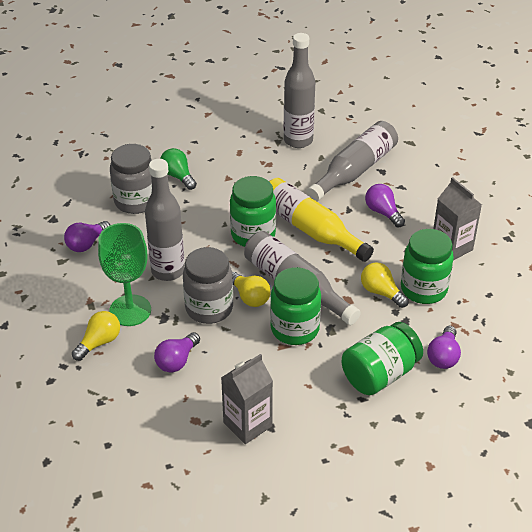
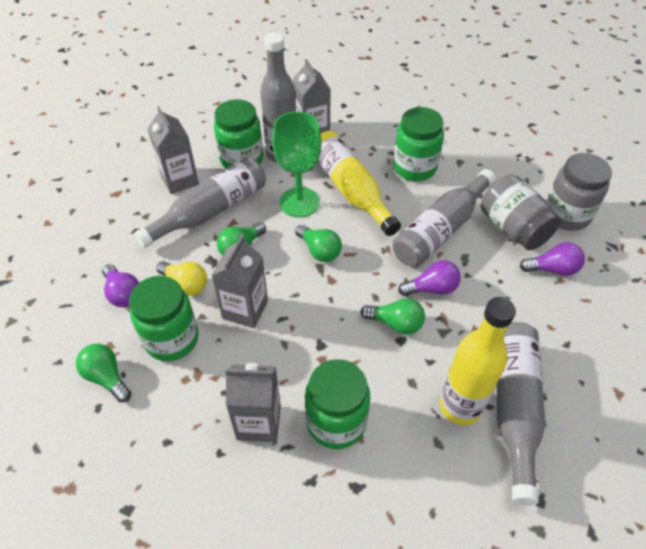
green light bulb: [160,148,197,190] = 1 -> [76,343,131,403] [217,222,266,256] [295,225,342,262] [360,298,425,334] = 4
grey carton: [221,354,273,444] [433,177,482,260] = 2 -> [147,106,199,194] [211,235,268,328] [225,363,281,442] [292,59,331,133] = 4
purple light bulb: [64,221,110,252] [154,332,200,373] [365,184,405,227] [427,326,461,369] = 4 -> [102,264,139,307] [398,260,461,296] [520,242,585,276] = 3
yellow bottle: [269,178,374,262] = 1 -> [317,131,401,236] [439,297,516,425] = 2
yellow light bulb: [72,311,120,361] [232,272,271,307] [361,262,409,308] = 3 -> [156,261,207,296] = 1

